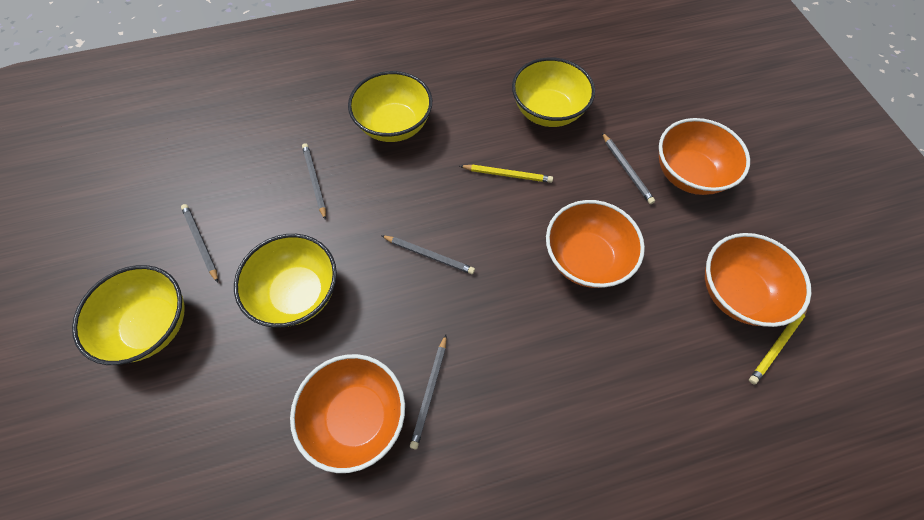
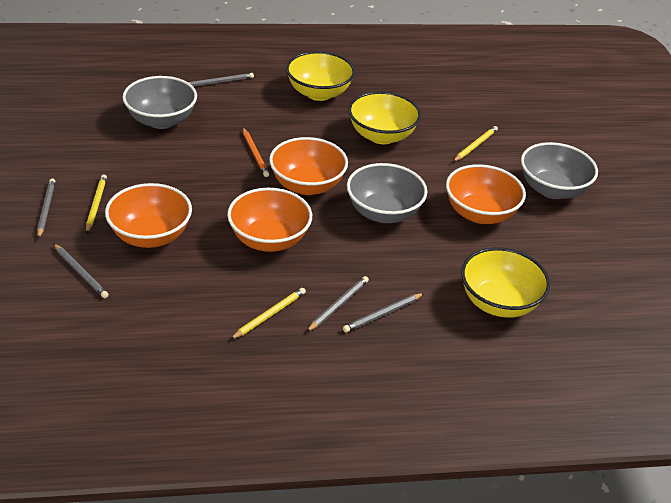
grey bowl: none = 0 -> [122,76,197,129] [347,163,427,223] [521,142,598,199] = 3
orange pencil: none = 0 -> [243,128,269,177] = 1
yellow bowl: [72,265,185,365] [234,234,337,328] [348,71,432,142] [512,58,595,127] = 4 -> [286,51,355,101] [348,91,421,144] [461,247,550,318] = 3
yellow pencil: [460,164,553,183] [749,308,808,385] = 2 -> [86,175,107,233] [230,288,306,340] [453,126,498,162] = 3

